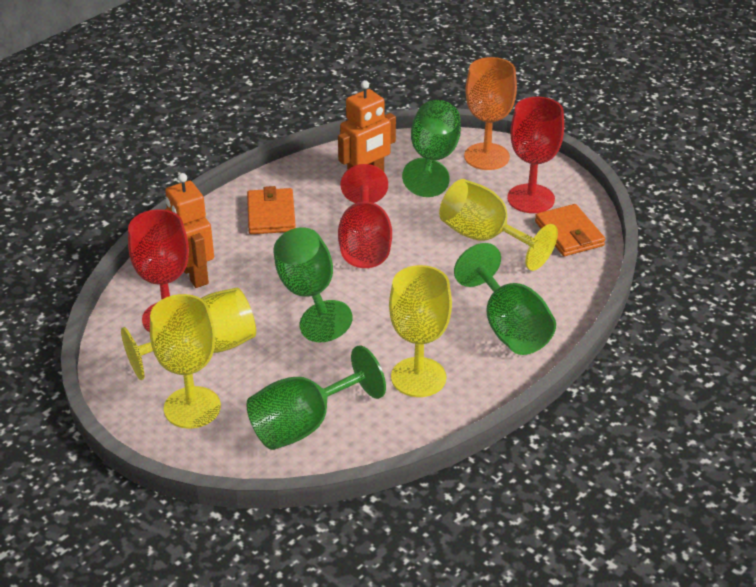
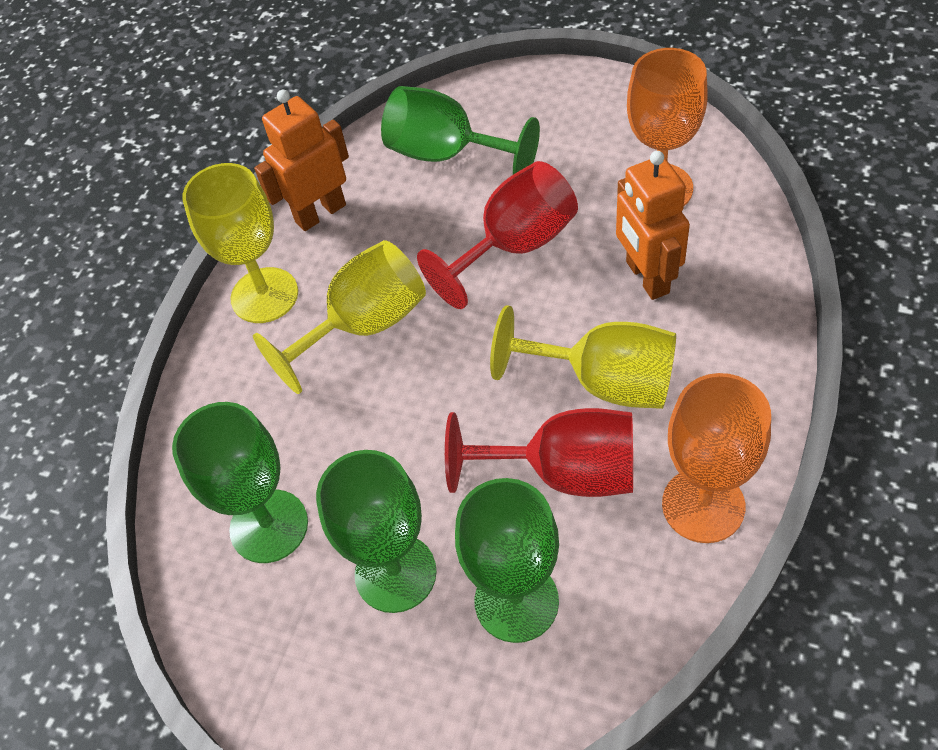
orange goblet: [464,57,517,170] = 1 -> [627,48,708,206] [662,373,771,543] = 2
orange wallet: [247,186,296,234] [535,204,605,256] = 2 -> none = 0
red goblet: [128,209,189,332] [338,164,392,268] [507,97,564,213] = 3 -> [417,161,578,309] [445,408,633,497] = 2
yellow goblet: [121,288,256,380] [150,294,221,429] [389,265,452,397] [439,179,558,271] = 4 -> [183,163,298,323] [253,240,426,394] [490,305,676,409] = 3

